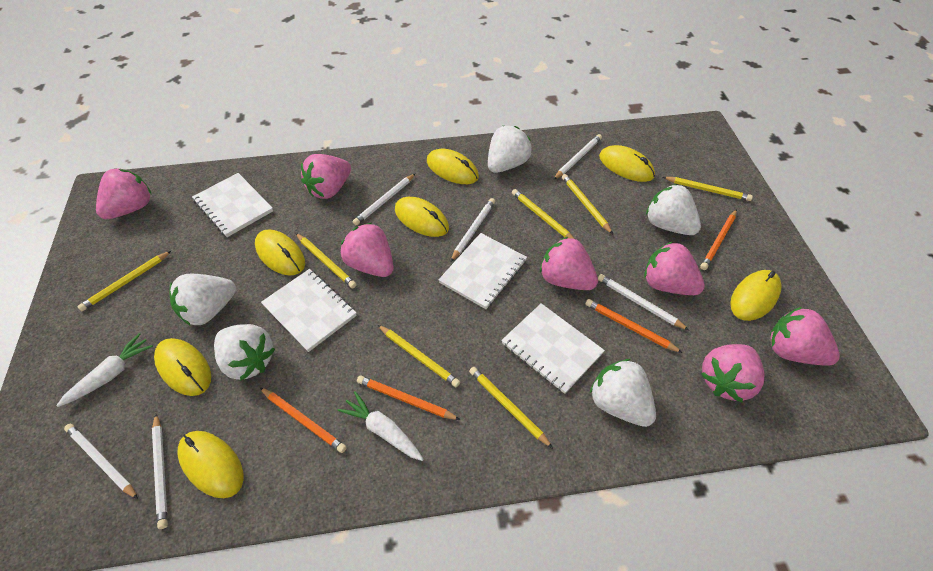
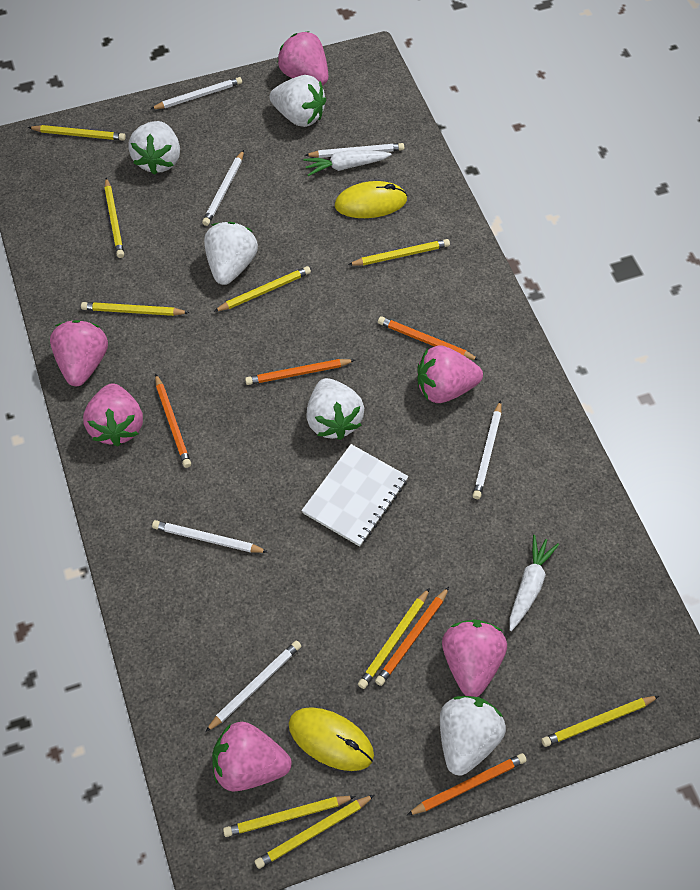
orange pencil: [260,388,347,453] [357,375,460,420] [585,299,683,353] [700,209,737,270] = 4 -> [155,374,191,468] [245,359,355,385] [375,587,449,686] [378,316,479,360] [407,753,527,815] = 5
pink strawberry: [96,168,151,219] [301,154,351,199] [341,223,394,277] [540,237,598,290] [644,242,705,295] [701,344,764,402] [770,307,840,366] = 7 -> [50,320,108,386] [83,383,143,446] [212,722,292,792] [277,31,328,86] [417,345,483,403] [442,619,507,697] = 6
white notebook: [192,173,273,237] [261,269,357,352] [439,233,527,309] [501,303,605,394] = 4 -> [301,444,408,547] = 1
yellow mouse: [154,338,211,396] [177,431,244,498] [255,229,305,275] [395,197,449,237] [427,149,479,184] [599,145,655,182] [730,270,781,321] = 7 -> [289,707,374,771] [335,181,408,218] = 2
yellow pencil: [77,251,171,311] [296,233,356,288] [378,325,460,387] [469,367,553,448] [512,189,574,239] [562,174,613,234] [663,177,753,201] = 7 -> [28,125,126,141] [81,302,189,316] [104,178,124,258] [213,266,311,312] [223,796,356,837] [255,795,374,869] [348,239,450,265] [358,588,430,689] [541,696,659,747] = 9

